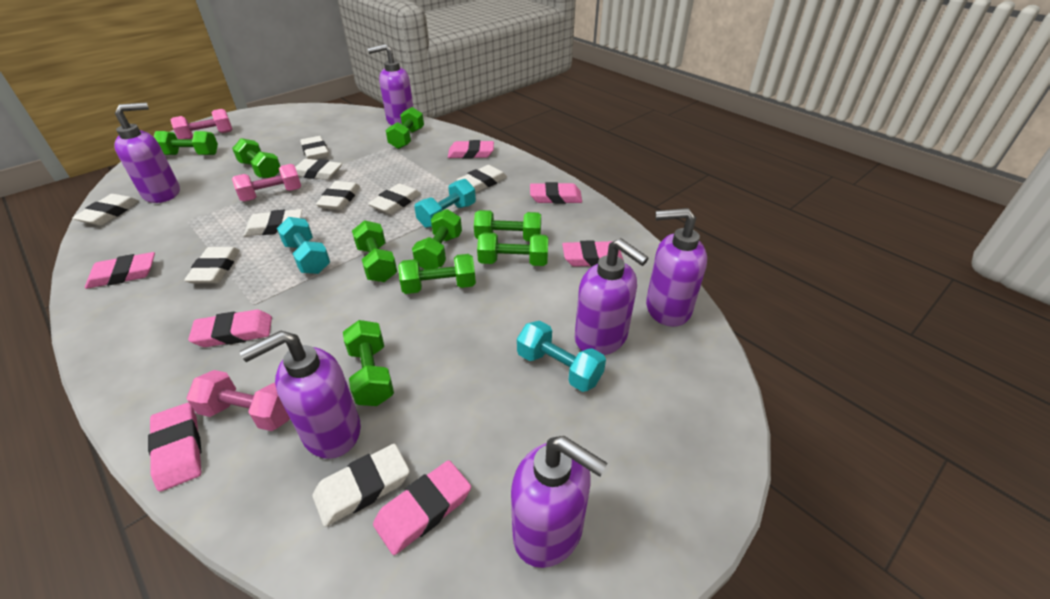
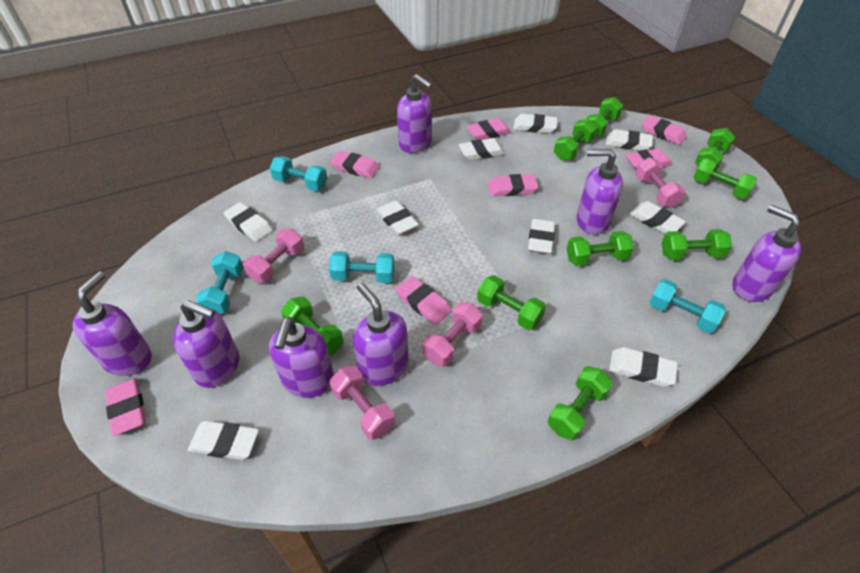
pink dumbbell: [171,109,233,139] [186,370,290,431] [232,164,301,202] = 3 -> [243,229,304,283] [329,366,395,440] [423,302,483,367] [635,157,686,208] = 4
purple soap dispenser: [114,102,180,203] [240,331,361,459] [367,44,414,125] [511,436,608,568] [575,238,649,355] [646,208,707,327] = 6 -> [72,272,152,376] [173,300,239,388] [269,317,334,398] [353,283,409,386] [397,74,433,153] [577,149,623,235] [732,205,801,302] = 7
turquoise dumbbell: [277,217,330,274] [414,179,476,228] [517,321,606,392] = 3 -> [196,251,244,314] [270,156,327,191] [329,251,395,283] [649,279,726,333] = 4

